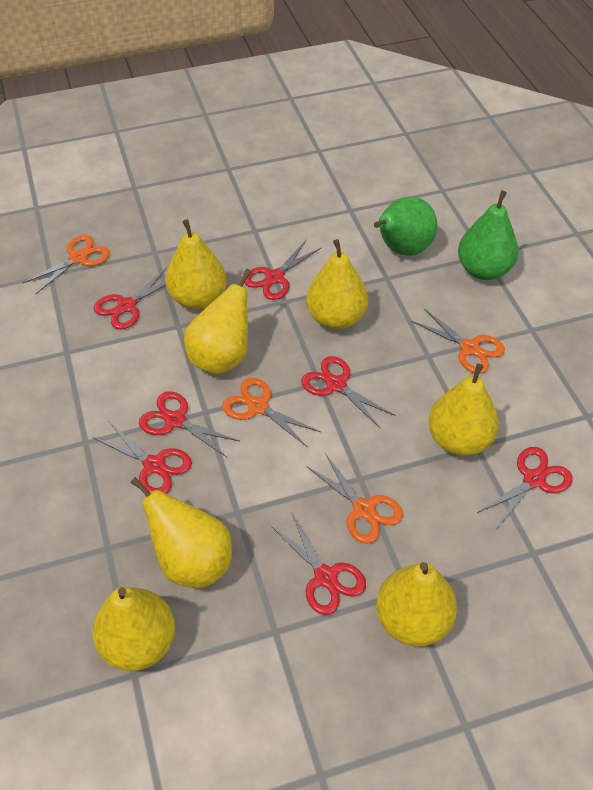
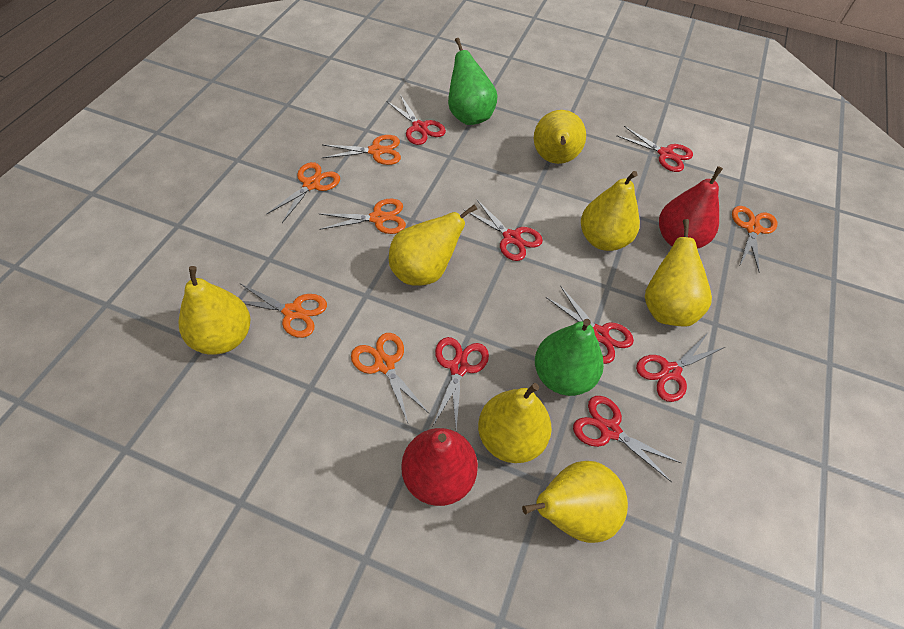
orange scissors: [23,235,110,294] [222,378,321,447] [307,453,403,544] [411,308,505,374] = 4 -> [241,284,327,338] [266,162,340,223] [319,198,406,234] [322,135,401,165] [351,333,429,423] [732,206,777,271] = 6
red pear: none = 0 -> [401,428,478,506] [659,166,723,249] = 2

